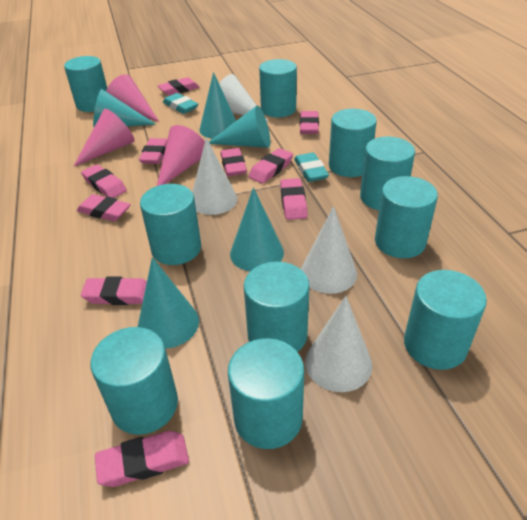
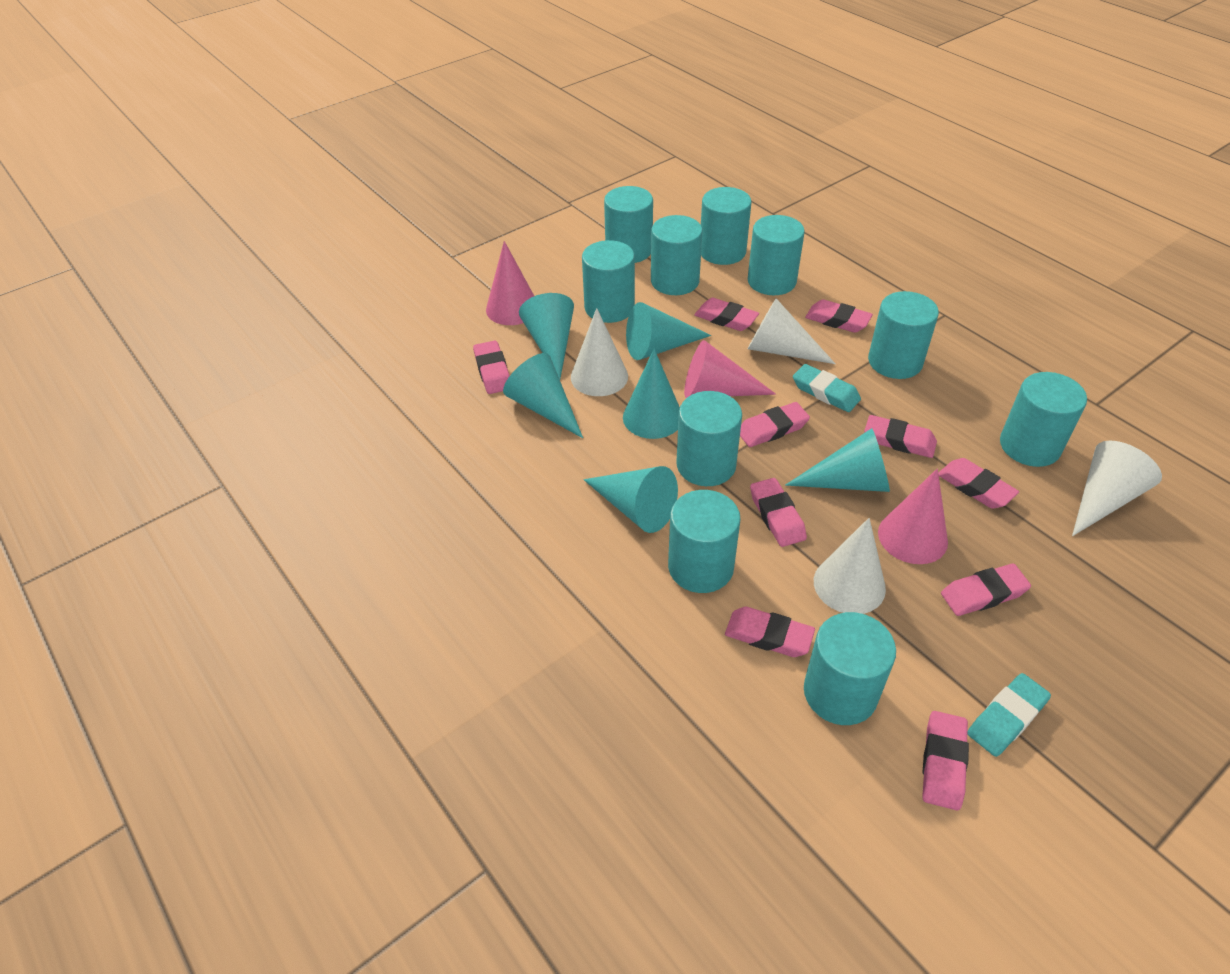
turquoise cone: [93,89,156,127] [138,257,199,349] [200,72,236,139] [209,105,270,148] [230,187,284,271] = 5 -> [503,353,583,438] [519,293,574,379] [583,466,678,533] [623,349,680,439] [626,302,711,360] [785,428,890,492] = 6

